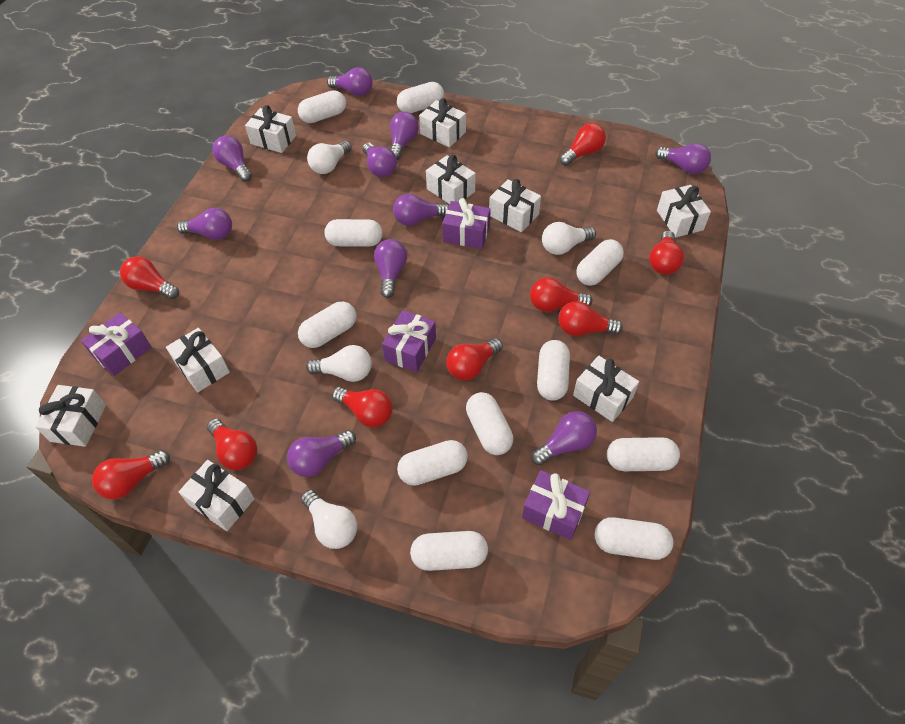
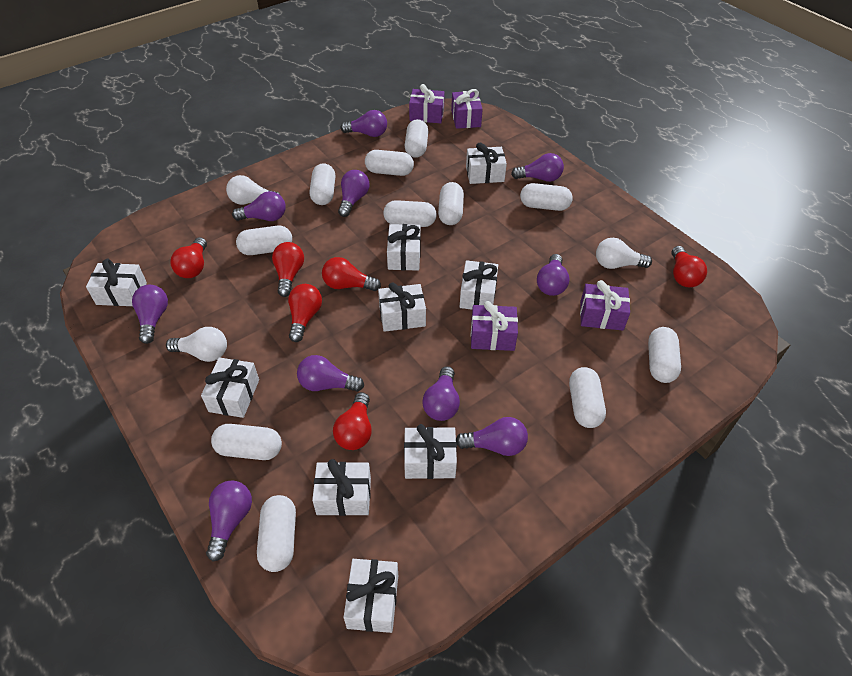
red light bulb: [92,450,170,499] [120,256,179,299] [207,418,257,470] [332,387,393,427] [446,338,503,381] [530,277,593,312] [558,301,623,336] [560,123,606,166] [649,231,684,275] = 9 -> [170,237,207,278] [272,242,304,297] [288,284,322,342] [322,257,381,291] [333,392,372,450] [672,246,707,287] = 6
white light bulb: [301,490,357,549] [306,345,372,382] [307,141,352,174] [542,222,596,255] = 4 -> [166,327,227,362] [226,175,281,205] [596,238,652,269] = 3

